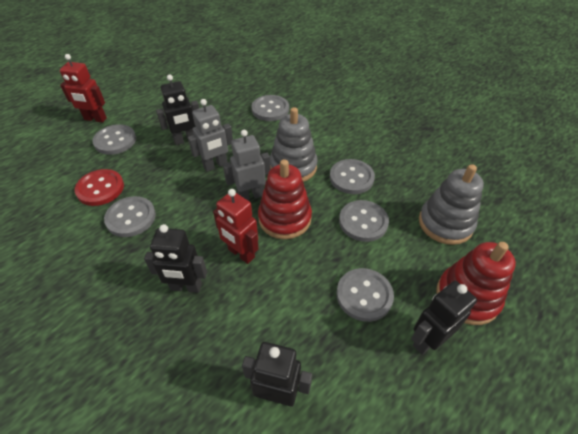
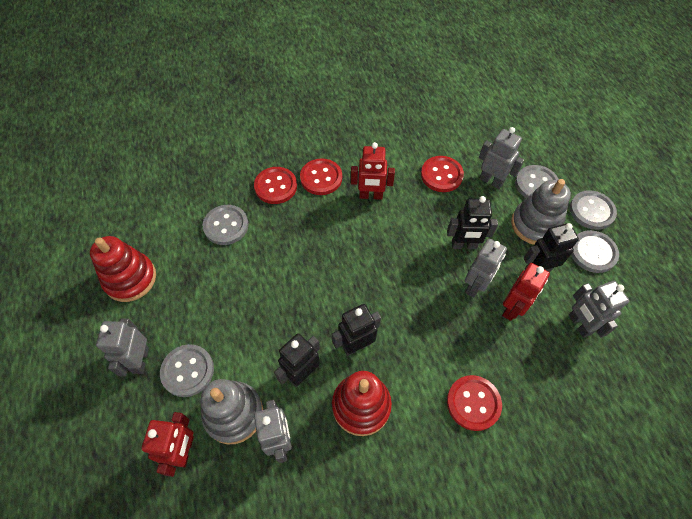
grey button: [92,124,136,155] [104,196,156,237] [252,95,289,121] [330,159,375,194] [337,268,394,322] [339,200,389,242] = 6 -> [160,344,214,397] [203,205,249,245] [515,165,559,198] [570,190,617,230] [571,230,619,273] = 5
grey robot: [188,99,233,172] [223,130,271,200] = 2 -> [96,318,149,376] [254,400,292,463] [465,239,507,298] [479,127,524,189] [569,281,629,338] = 5
red button: [75,169,124,206] = 1 -> [254,167,297,204] [300,158,342,195] [421,156,464,192] [447,375,502,431] = 4
red robot: [60,54,107,123] [213,189,259,264] = 2 -> [141,412,194,477] [351,142,395,200] [502,263,550,321] = 3

